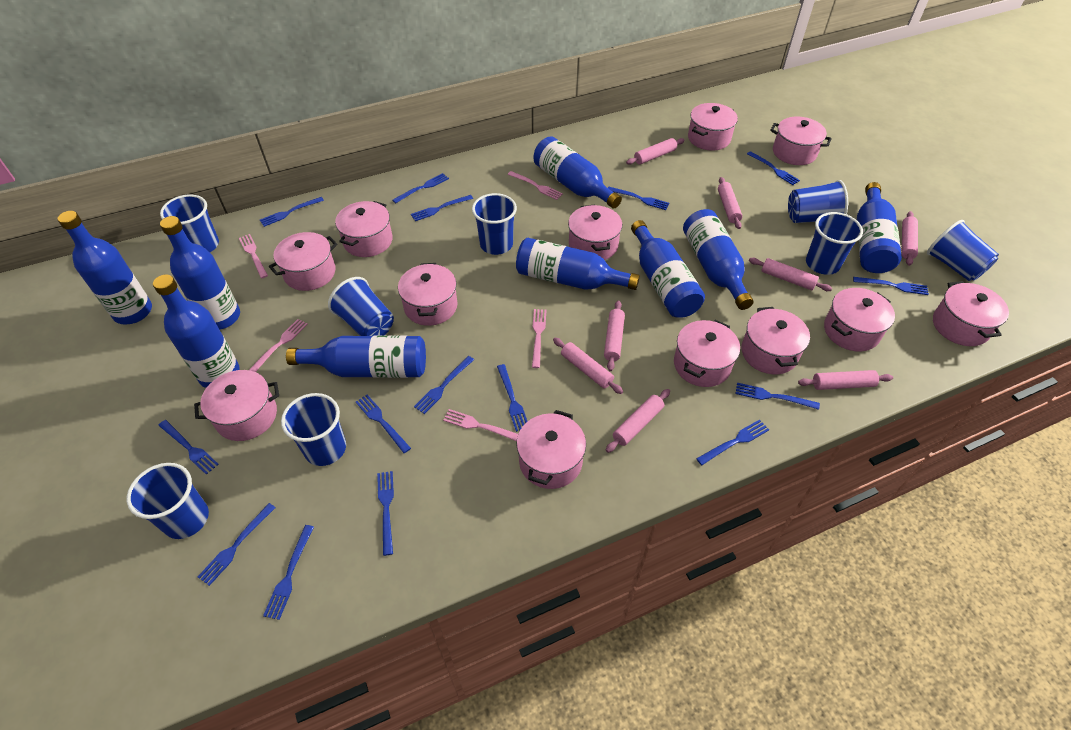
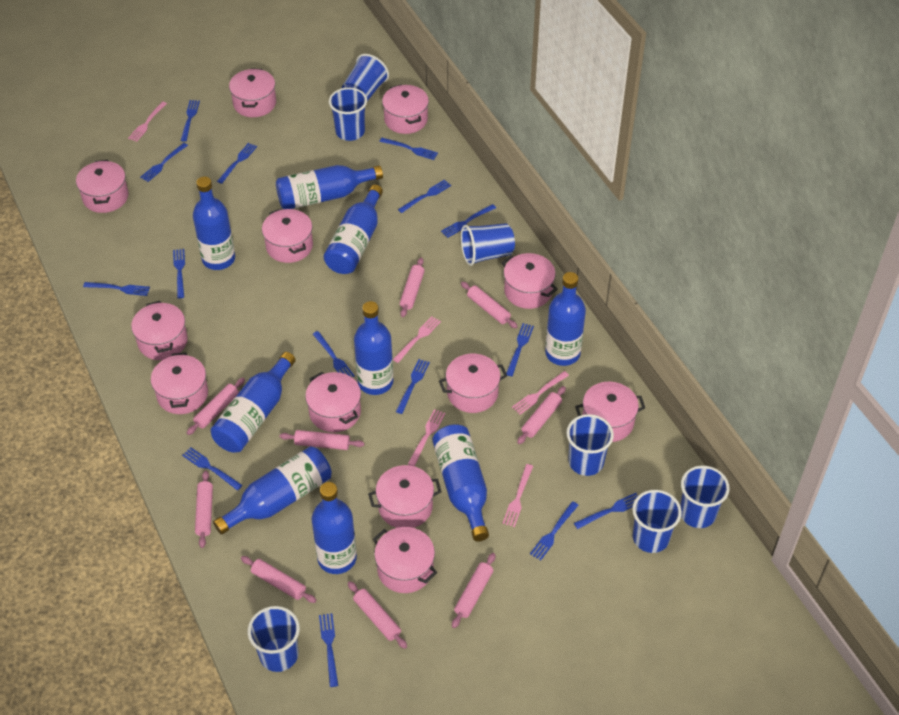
blue cup: [127,463,209,539] [160,195,219,252] [281,393,346,466] [328,277,394,336] [472,193,517,255] [788,180,848,223] [806,212,863,275] [927,220,999,281] = 8 -> [248,606,300,672] [329,87,367,141] [342,54,389,101] [461,223,515,266] [566,414,614,476] [632,490,682,553] [680,466,730,528] = 7
pink rolling pin: [553,338,623,394] [604,301,625,371] [606,389,670,453] [626,138,685,165] [718,177,742,229] [749,258,832,291] [798,370,893,390] [902,211,918,266] = 8 -> [187,378,245,435] [195,471,213,548] [241,556,316,603] [280,430,364,450] [348,581,407,649] [400,258,424,317] [452,553,495,628] [461,282,518,328] [517,386,566,444] = 9

